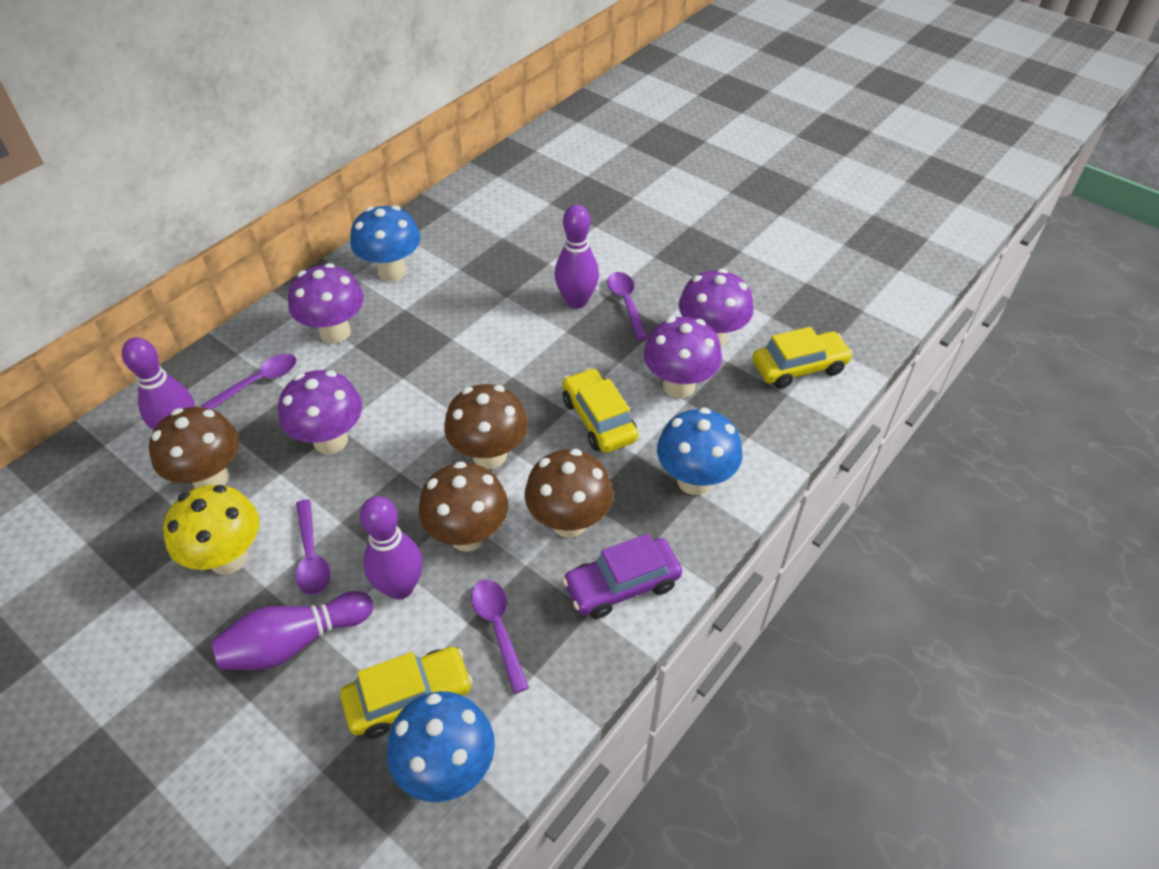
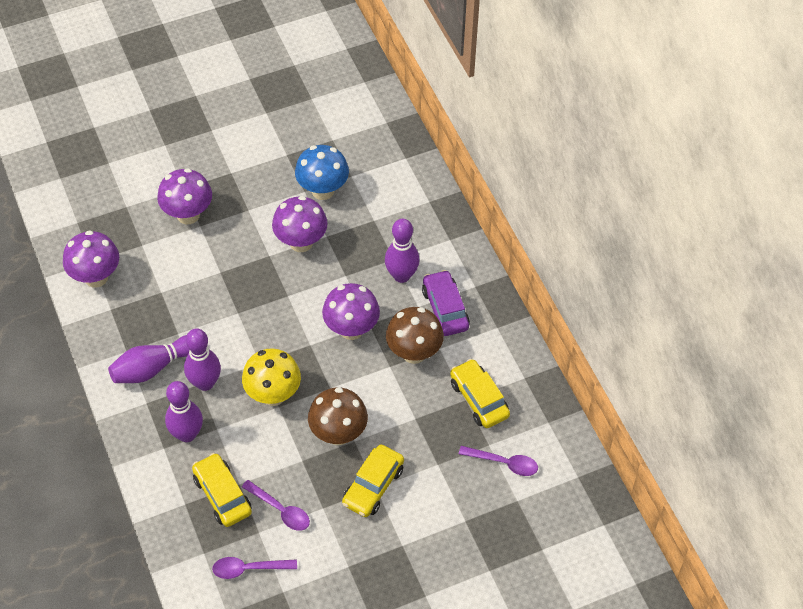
blue mushroom: [350,205,421,281] [387,691,495,802] [657,407,743,495] = 3 -> [295,145,349,200] = 1
brown mushroom: [149,407,239,488] [419,461,508,552] [444,384,528,469] [525,449,613,538] = 4 -> [308,387,368,445] [386,307,444,364] = 2
purple spoon: [201,354,297,409] [296,499,330,595] [471,579,529,694] [607,272,648,341] = 4 -> [212,557,297,579] [242,480,310,531] [459,446,538,476] = 3

